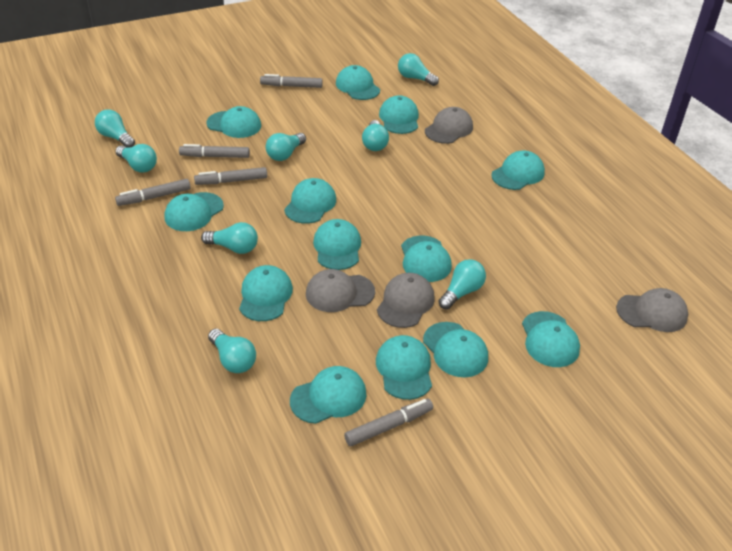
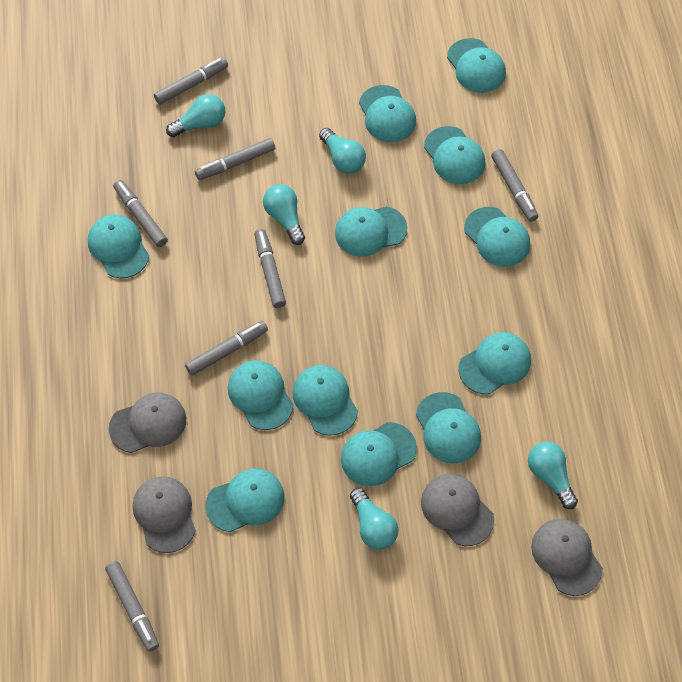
grey marker: [115,179,191,206] [179,144,250,158] [194,167,267,185] [260,74,323,88] [344,399,433,446] = 5 -> [105,561,159,652] [113,180,168,247] [154,57,228,105] [185,321,268,376] [195,138,275,180] [255,229,286,308] [491,149,538,222] = 7
turquoise cap: [164,192,224,231] [206,106,261,138] [239,265,293,321] [284,178,336,224] [290,366,366,424] [313,219,361,270] [336,65,380,100] [376,335,432,400] [379,95,419,134] [401,236,452,282] [423,322,488,377] [491,151,545,190] [522,311,580,367] = 13 -> [88,214,149,278] [205,469,285,532] [228,360,293,430] [293,365,358,436] [335,206,407,257] [341,422,417,486] [359,85,416,142] [416,392,481,463] [424,126,485,184] [447,38,506,93] [459,332,531,394] [464,207,530,267] = 12
turquoise light bulb: [95,109,135,148] [115,144,157,173] [201,222,258,254] [208,329,256,373] [266,133,306,161] [362,120,389,151] [398,53,439,86] [438,259,486,310] = 8 -> [166,94,225,137] [263,184,305,245] [319,128,366,174] [350,488,398,550] [528,442,578,509] = 5

